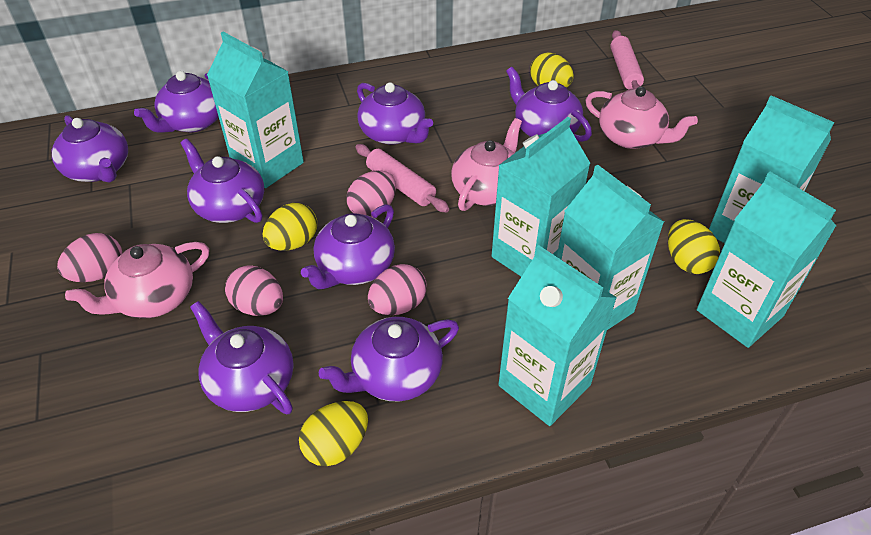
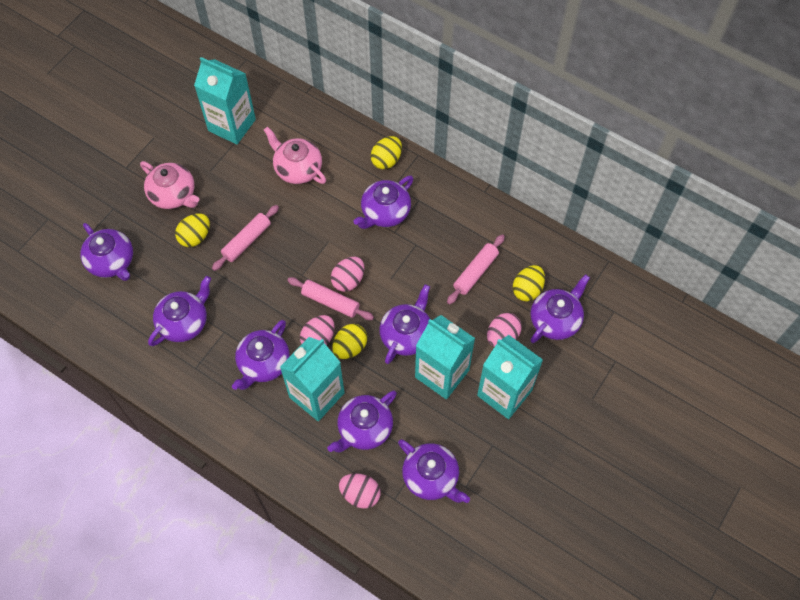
pink rolling pin: [356,144,449,213] [610,30,644,90] = 2 -> [212,205,279,271] [287,277,374,320] [447,234,505,305] = 3
pink teapot: [65,242,209,319] [451,118,522,211] [586,86,698,149] = 3 -> [140,161,199,209] [264,127,326,184] = 2
turquoise carton: [207,32,304,188] [492,117,591,277] [498,245,617,426] [557,165,664,330] [697,172,836,348] [709,95,834,243] = 6 -> [194,57,256,144] [280,337,345,421] [415,315,475,399] [477,335,543,419] = 4

